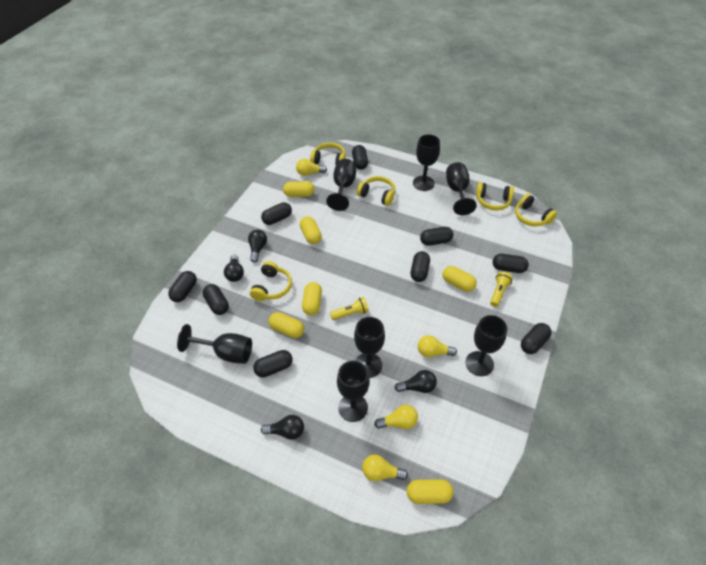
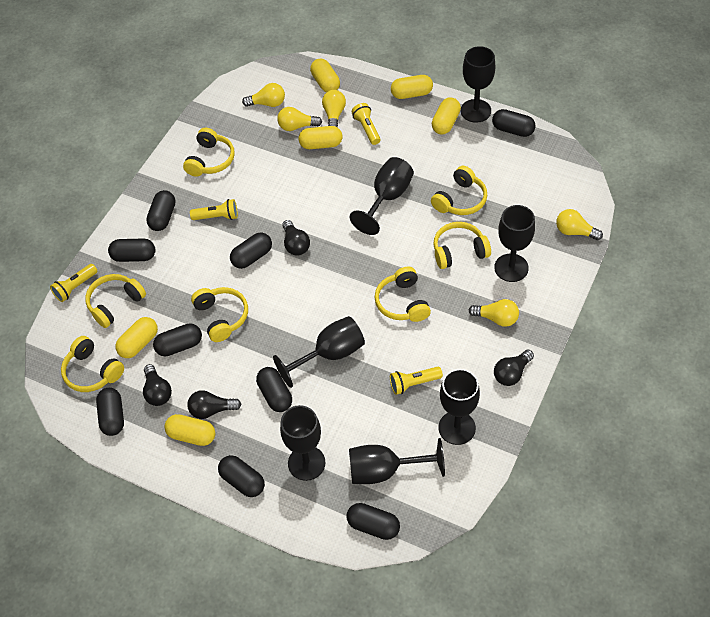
yellow flashlight: [330,297,369,320] [490,272,513,307] = 2 -> [50,264,97,302] [190,199,238,220] [352,103,380,145] [390,367,443,395] = 4
yellow headphones: [250,261,292,301] [310,143,345,165] [357,176,395,206] [476,182,514,210] [515,193,557,226] = 5 -> [61,336,124,392] [85,274,146,328] [183,128,235,177] [191,287,248,342] [375,266,431,322] [431,166,487,215] [433,222,491,269] = 7
yellow light bulb: [296,159,327,176] [362,455,408,481] [374,405,418,429] [418,335,457,357] = 4 -> [242,83,285,107] [277,107,322,131] [322,90,346,127] [469,299,519,327] [556,209,603,240] = 5

